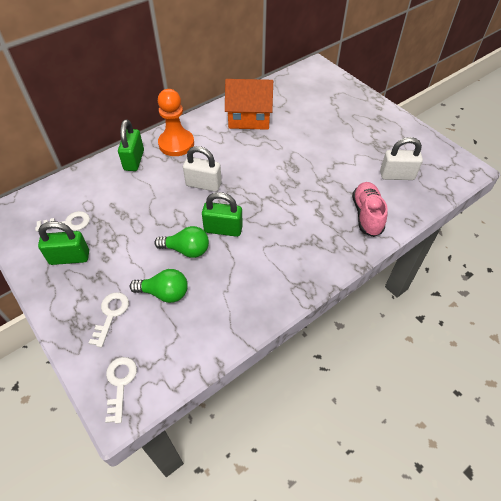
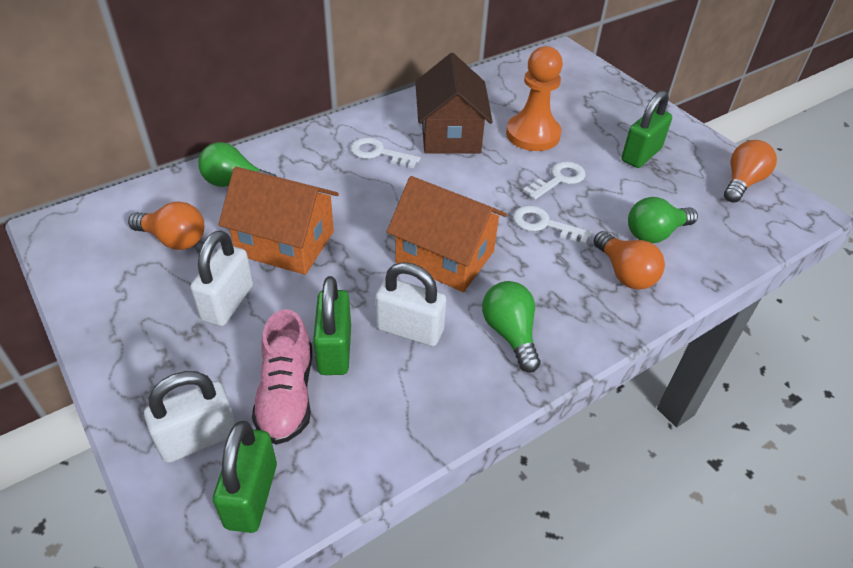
brown house: none = 0 -> [415,53,493,154] = 1
green light bulb: [130,269,188,303] [154,226,209,258] = 2 -> [198,142,277,187] [482,281,540,373] [628,197,698,243] = 3
orange house: [225,79,273,130] = 1 -> [218,166,339,275] [387,176,507,292] = 2
orange light bulb: none = 0 -> [128,201,204,250] [594,231,665,289] [724,140,777,203] = 3
white padlock: [183,146,222,192] [380,137,423,180] = 2 -> [144,371,236,463] [190,230,253,326] [375,262,446,346] = 3

